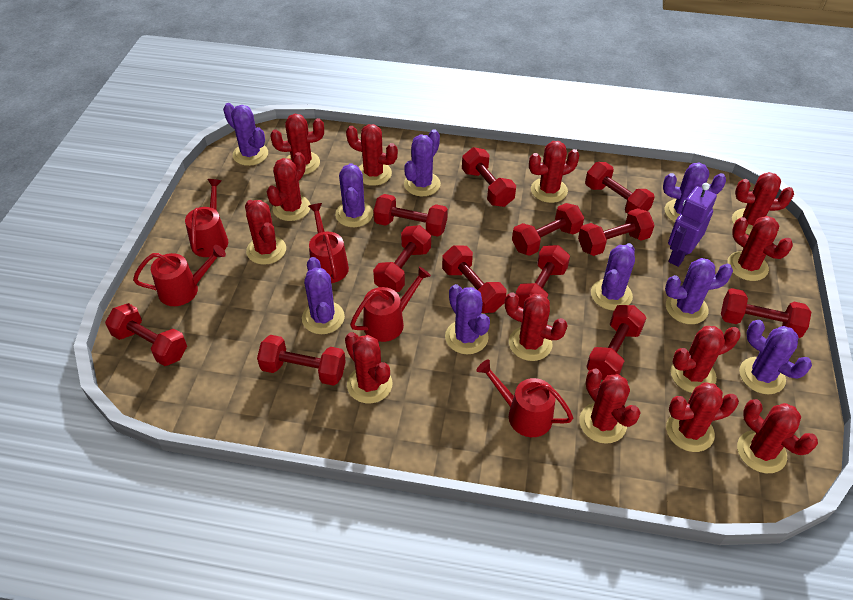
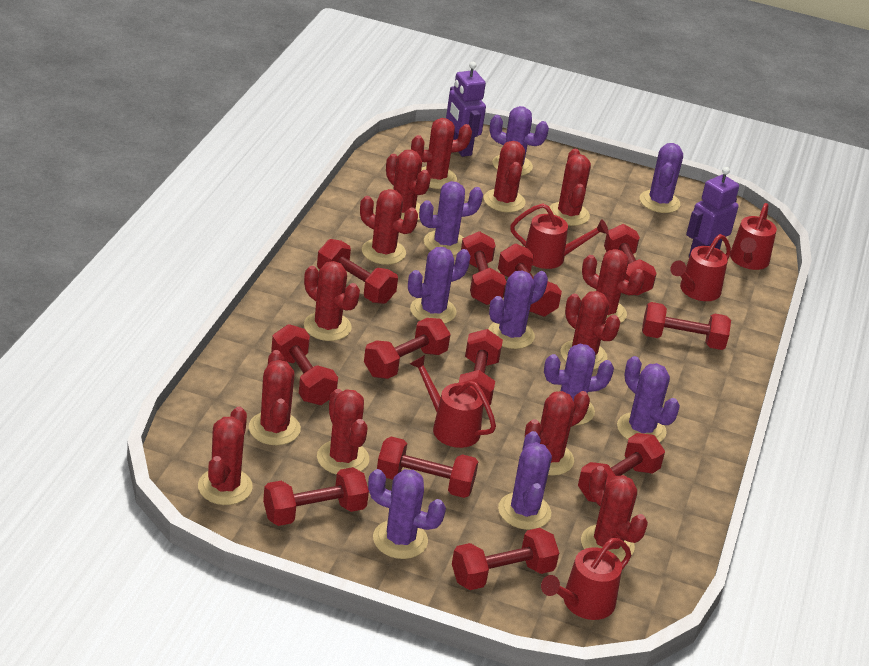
purple robot: [668,183,717,267] = 1 -> [446,62,486,157] [686,167,739,257] = 2

